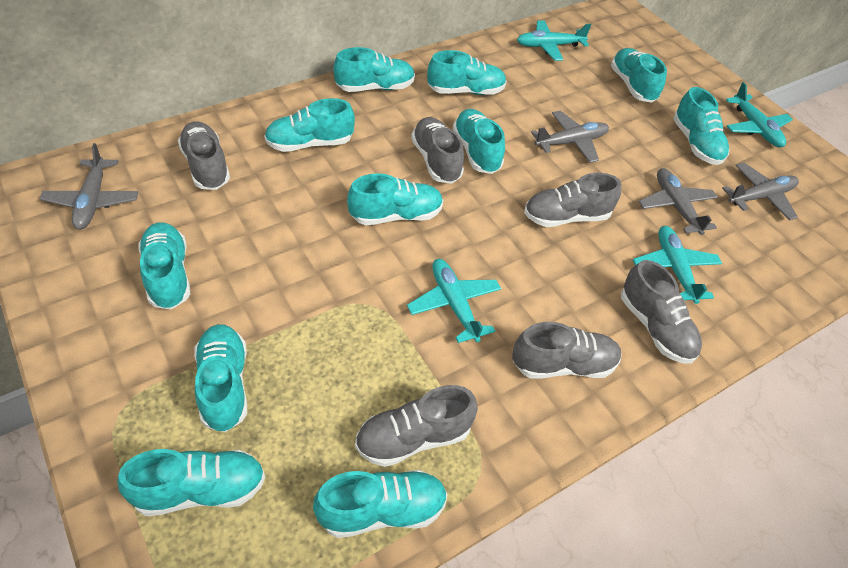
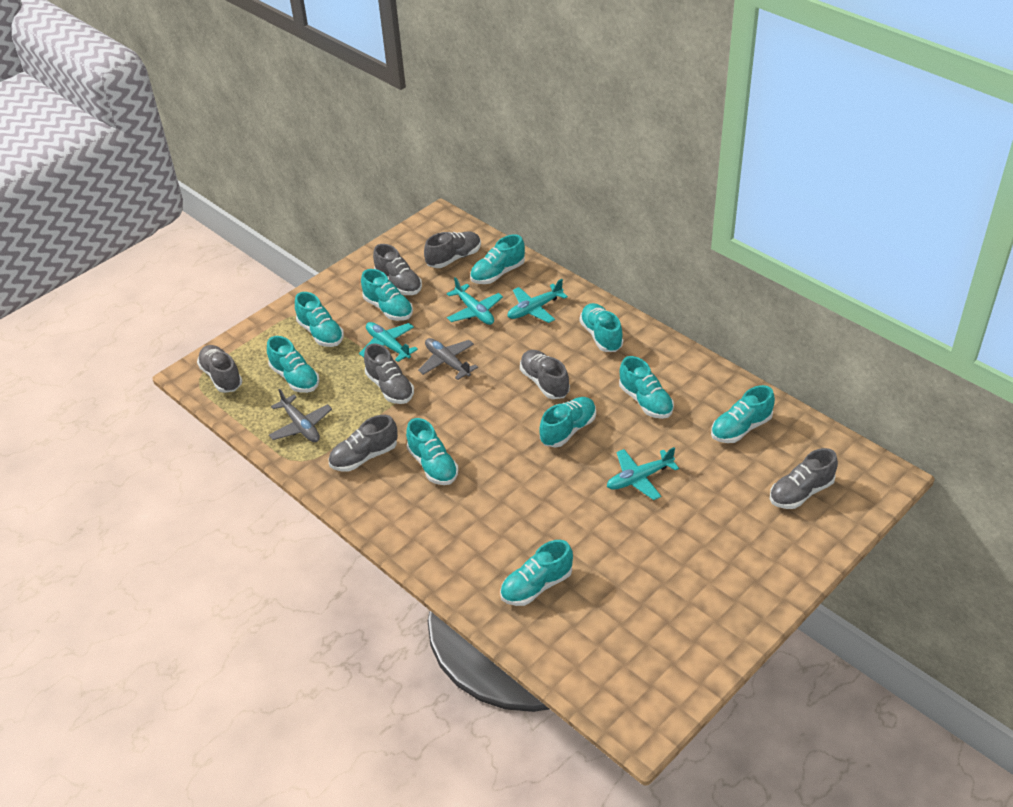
grey plane: [40,143,139,230] [531,111,609,163] [639,168,718,235] [722,162,799,221] = 4 -> [269,389,332,442] [418,338,478,380] = 2
grey shoe: [178,121,230,190] [355,385,478,467] [411,117,464,184] [512,322,622,378] [524,173,621,227] [621,260,702,363] = 6 -> [197,345,242,393] [329,415,398,472] [364,344,414,404] [373,244,422,295] [424,232,481,268] [520,350,570,399] [770,448,838,509] = 7
turquoise shoe: [117,449,265,516] [138,222,190,309] [194,324,247,432] [264,98,355,152] [313,470,448,538] [334,47,415,92] [347,173,443,225] [427,50,507,95] [453,109,505,174] [611,48,667,103] [673,87,730,165] = 11 -> [267,336,319,393] [295,292,344,347] [361,269,413,321] [406,418,458,485] [470,234,525,284] [500,540,573,606] [539,397,596,448] [579,303,623,352] [619,356,674,419] [711,385,775,443] = 10

